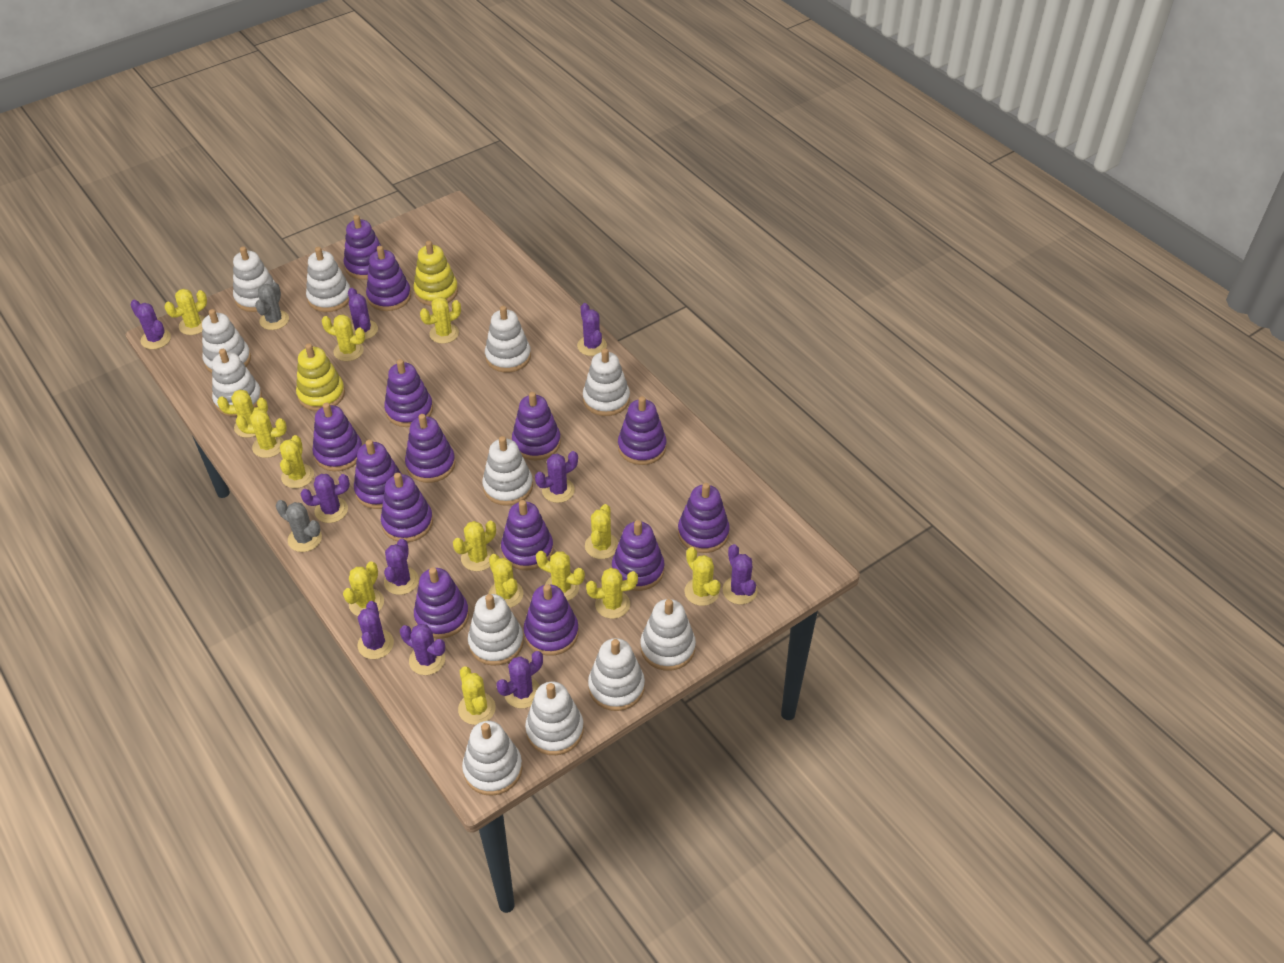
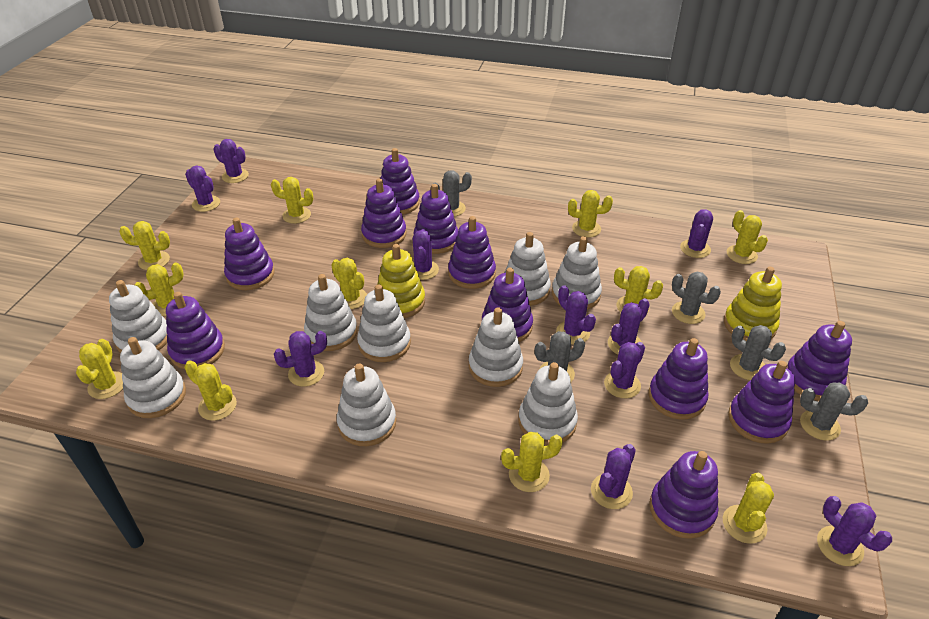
grey cactus: [255,282,289,330] [276,500,322,552] = 2 -> [433,170,472,217] [534,331,585,382] [672,272,721,324] [730,325,786,380] [800,382,868,441] = 5
purple stacking toy: [312,403,362,471] [343,215,381,280] [354,440,402,509] [366,246,411,311] [381,472,433,542] [384,359,433,427] [405,414,455,483] [414,567,469,639] [501,500,554,570] [512,392,561,460] [523,584,579,656] [612,520,664,591] [618,396,667,465] [678,483,730,553] = 14 -> [166,292,225,369] [224,218,274,290] [361,178,406,248] [380,148,420,215] [414,184,458,254] [448,216,496,289] [482,268,533,342] [648,338,708,420] [649,451,718,539] [728,361,795,444] [787,321,852,401] = 11
white stacking toy: [202,309,251,373] [212,349,262,416] [233,246,275,312] [306,247,350,312] [462,721,522,796] [468,594,523,666] [482,436,533,506] [485,306,531,372] [525,682,584,755] [583,348,630,416] [588,638,645,711] [640,599,696,671] = 12 -> [109,280,167,353] [120,337,186,418] [304,274,357,351] [337,364,396,446] [357,284,411,362] [469,307,523,387] [505,232,551,306] [518,362,578,445] [552,236,602,309] = 9
yellow cactus: [164,289,207,335] [217,390,268,438] [236,409,287,458] [280,435,314,488] [321,315,365,361] [343,561,384,616] [420,297,461,344] [453,521,496,571] [458,666,496,725] [488,554,523,608] [536,551,585,601] [585,504,618,559] [586,568,638,619] [684,547,721,606] = 14 -> [76,339,123,399] [119,221,170,270] [135,263,184,316] [184,360,237,421] [271,177,313,224] [331,258,367,309] [501,432,563,492] [568,190,613,238] [614,266,663,313] [723,473,774,544] [727,210,768,264] = 11

